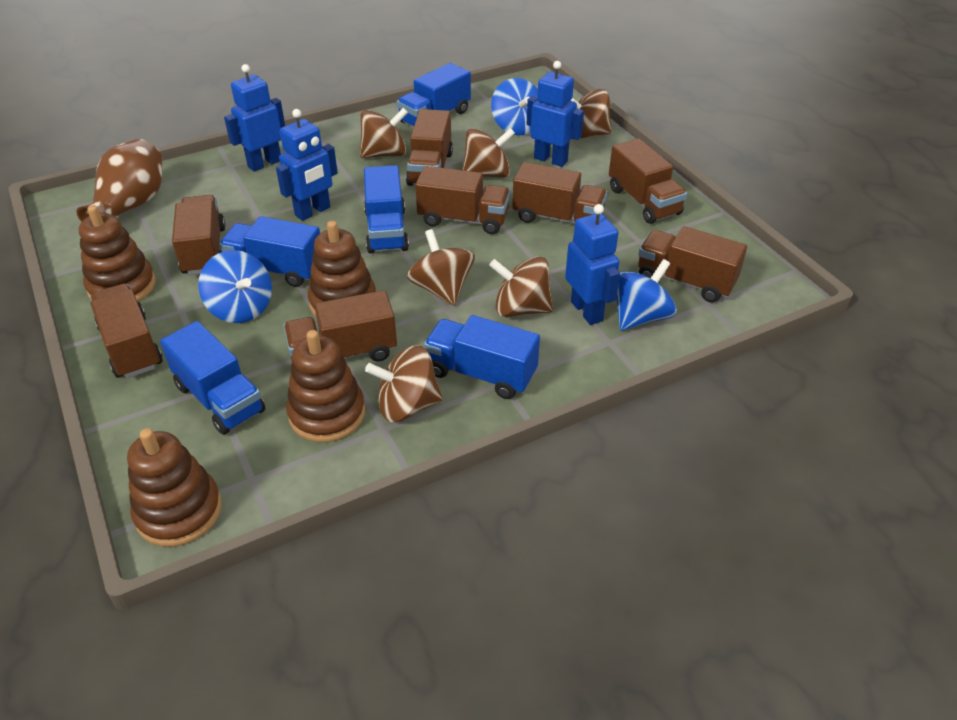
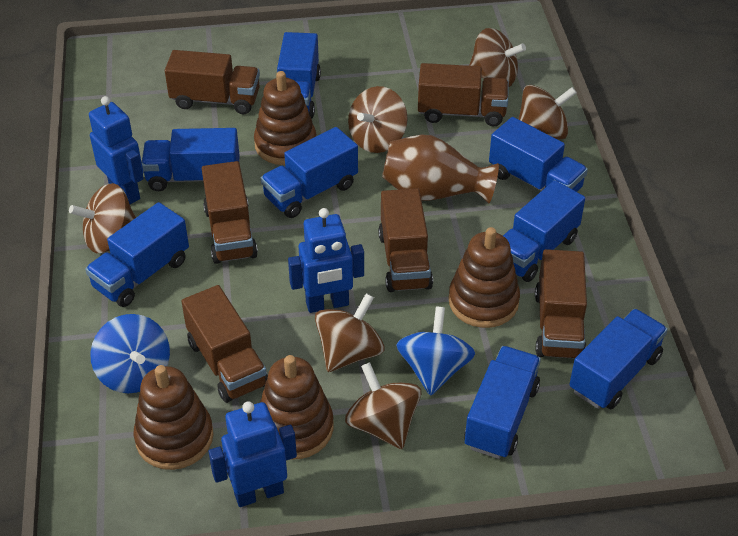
blue robot: [224,64,285,172] [276,109,338,221] [527,61,584,167] [565,204,620,325] = 4 -> [89,96,144,204] [209,401,297,507] [288,208,364,313] = 3
blue spinning top: [198,250,272,323] [491,78,538,136] [616,259,677,331] = 3 -> [90,314,170,393] [396,306,475,396] = 2
blue truck: [160,321,265,435] [219,216,320,287] [364,165,409,253] [397,63,471,127] [424,315,540,399] = 5 -> [85,202,189,307] [142,128,240,191] [261,127,358,218] [277,32,321,119] [464,346,541,459] [489,117,588,192] [503,180,585,282] [569,309,668,409] = 8
brown truck: [90,283,163,378] [172,195,225,275] [283,290,397,361] [406,109,453,186] [415,166,510,234] [512,162,607,224] [609,138,687,224] [638,226,747,303] = 8 -> [165,50,260,114] [181,285,268,403] [202,161,258,264] [378,188,433,292] [418,63,509,126] [535,249,587,358] = 6

